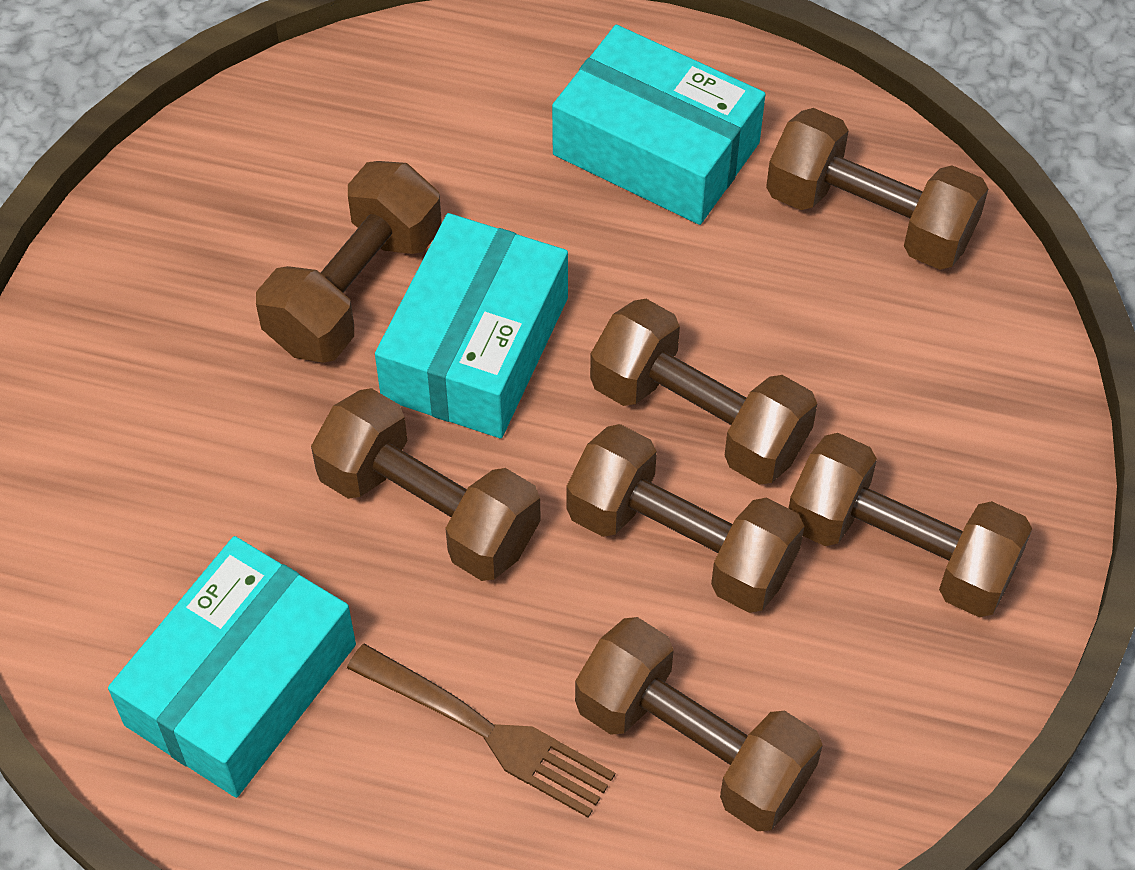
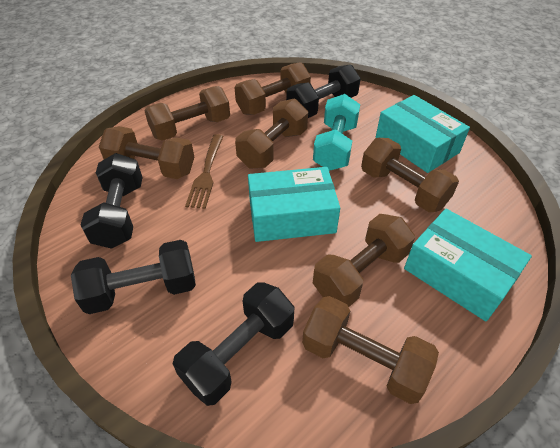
black dumbbell: none = 0 -> [71,240,196,314] [80,153,143,249] [173,282,294,406] [286,64,361,118] = 4
turquoise dumbbell: none = 0 -> [313,94,360,171] = 1

